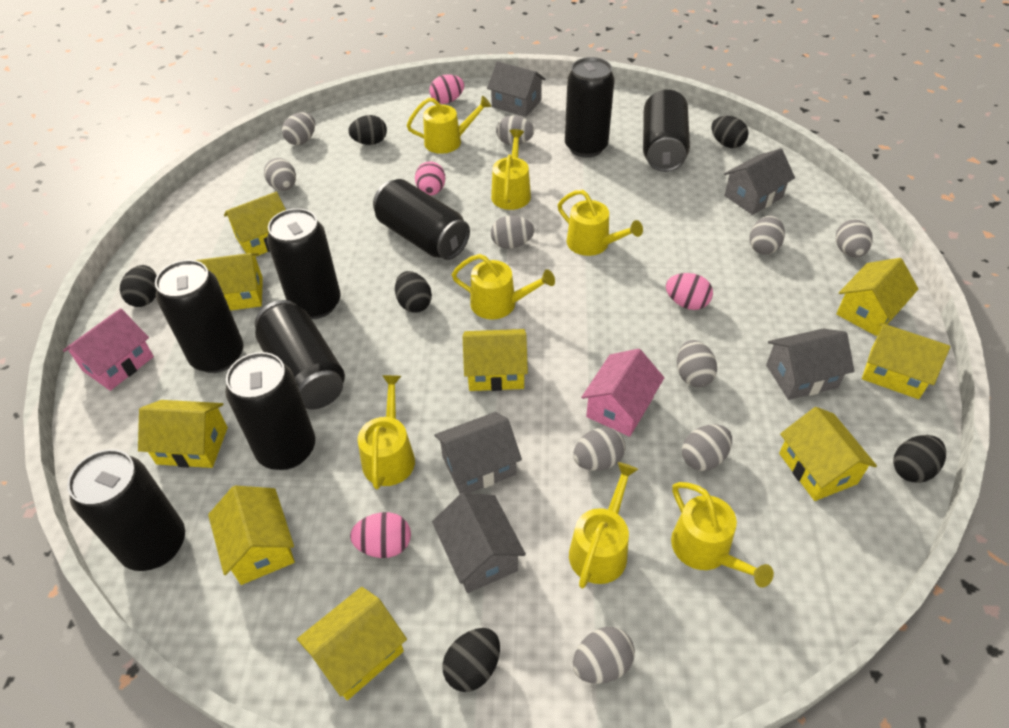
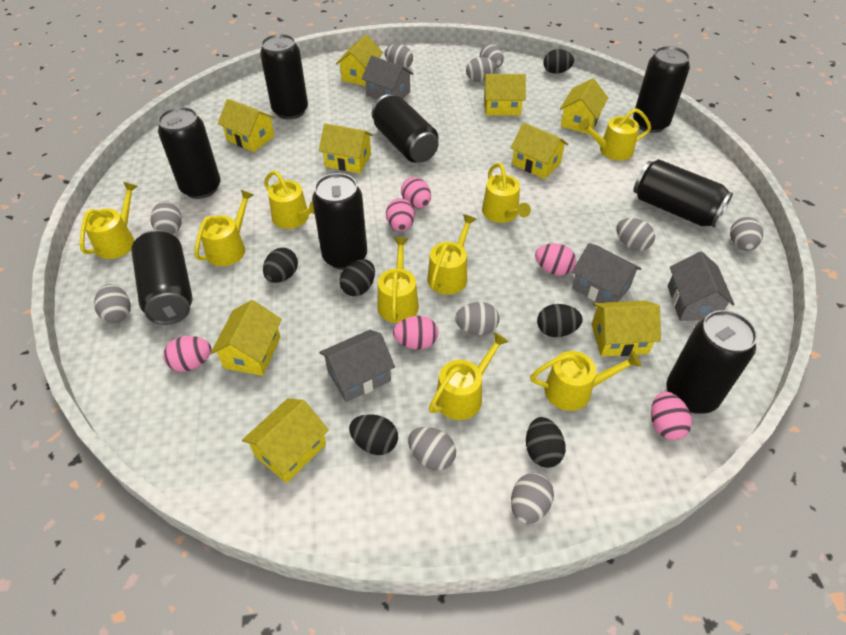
grey house: [432,492,526,593] [434,412,522,494] [487,61,546,117] [724,148,795,215] [766,329,854,400] = 5 -> [319,330,395,402] [362,56,414,99] [572,243,641,303] [668,251,735,321] = 4
pink egg: [350,512,411,558] [415,161,445,196] [429,74,464,104] [666,273,713,310] = 4 -> [163,336,211,372] [386,198,415,231] [393,316,438,349] [401,177,431,208] [535,243,576,276] [651,392,692,440] = 6
pink house: [63,308,154,391] [581,349,664,437] = 2 -> none = 0
yellow watering can: [358,375,415,489] [407,96,491,154] [452,254,555,320] [491,129,531,210] [558,190,643,256] [569,462,638,588] [671,482,774,587] = 7 -> [80,182,138,259] [194,190,254,266] [264,171,315,229] [377,237,419,323] [427,214,477,295] [429,332,509,420] [482,163,531,223] [530,351,641,411] [579,108,651,161] = 9

